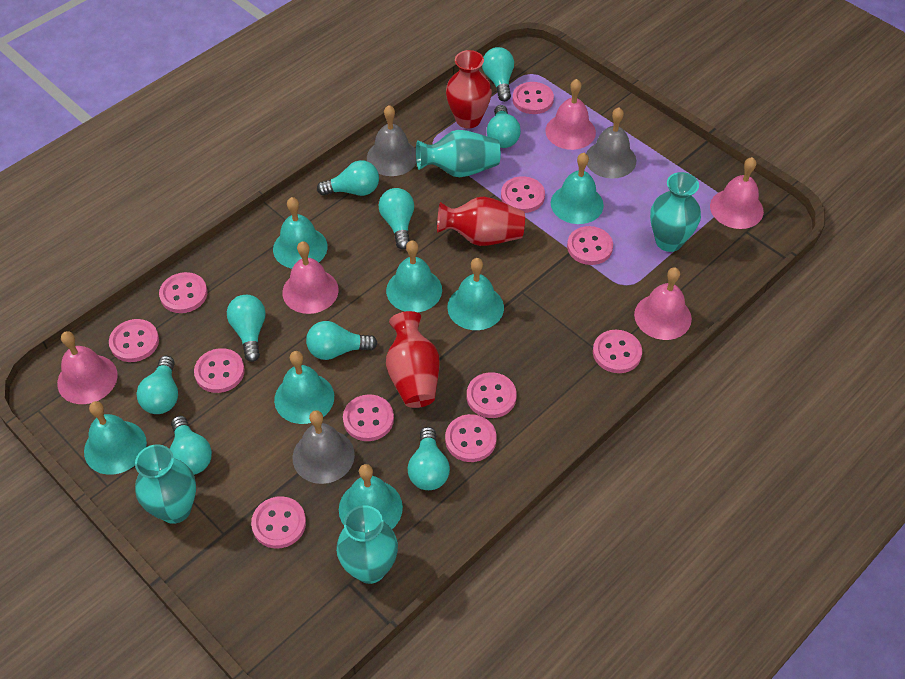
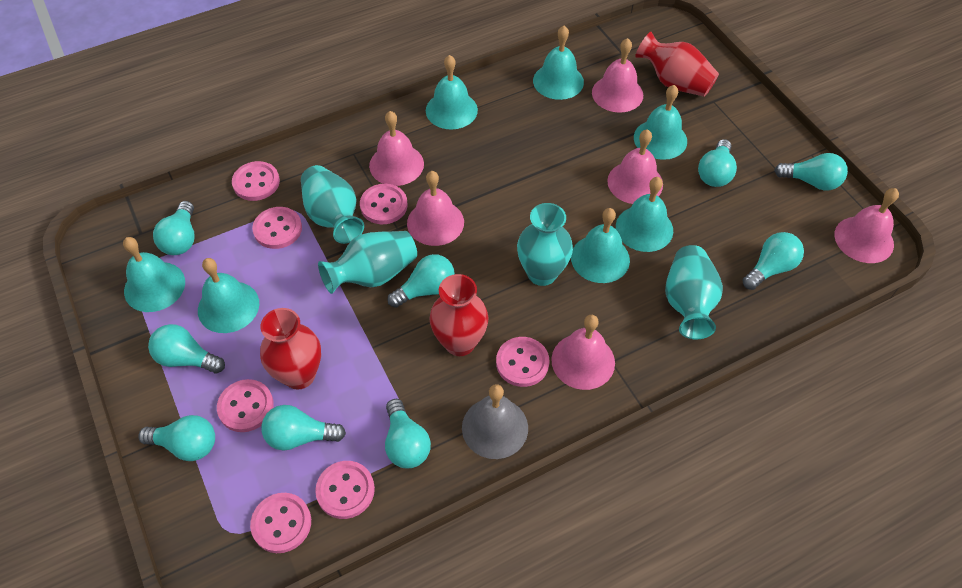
grey bell: [293,410,355,484] [367,105,416,176] [586,108,636,178] = 3 -> [462,384,528,459] = 1
pink bell: [57,331,118,404] [282,241,339,314] [545,79,596,150] [634,267,692,340] [710,157,764,229] = 5 -> [369,111,424,186] [407,171,464,246] [551,315,615,390] [592,38,643,113] [607,129,663,204] [834,188,899,263] = 6
pink button: [109,319,159,362] [159,272,207,313] [194,348,245,393] [251,496,306,549] [343,394,394,441] [445,414,497,462] [467,372,517,418] [501,176,545,213] [513,82,554,114] [567,226,613,265] [593,330,642,373] = 11 -> [217,379,274,432] [232,161,280,201] [250,493,311,553] [252,207,302,249] [315,461,375,519] [360,184,408,224] [496,337,549,387] = 7

